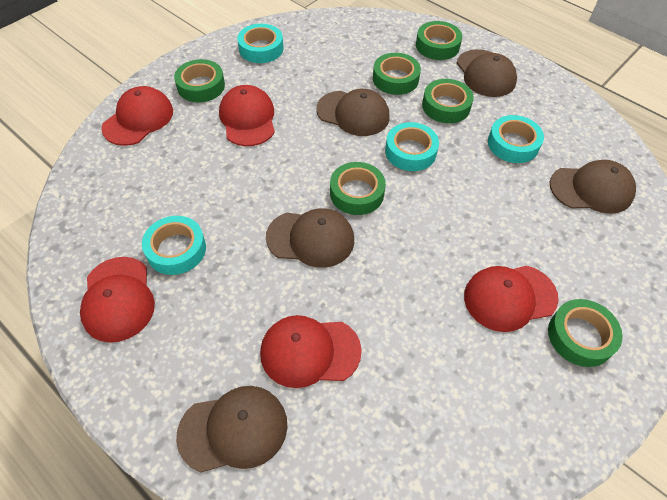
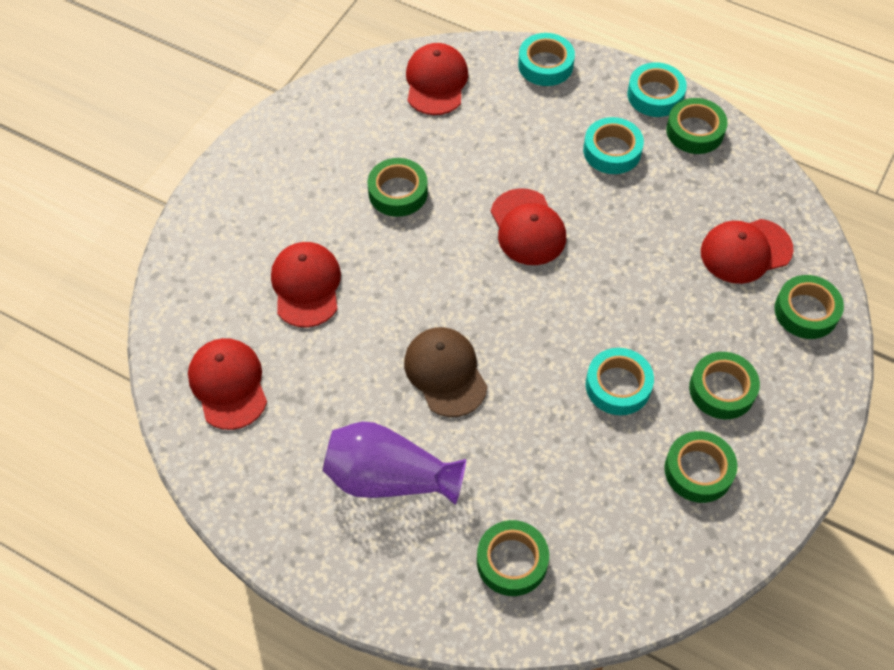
brown cap: [176,386,287,472] [266,208,354,268] [316,89,390,136] [457,49,517,97] [550,160,636,214] = 5 -> [404,327,488,417] = 1
purple vase: none = 0 -> [323,422,466,505] = 1

